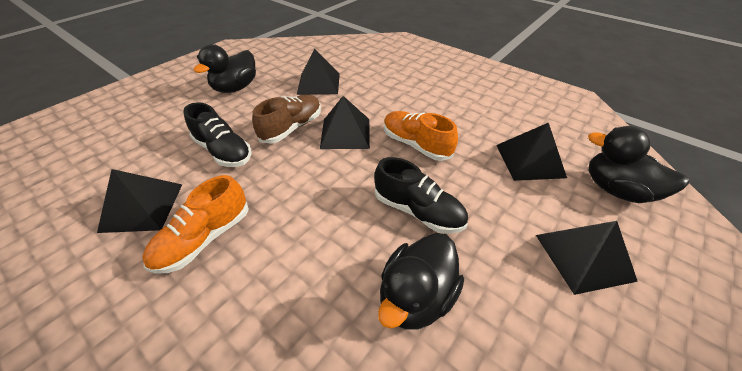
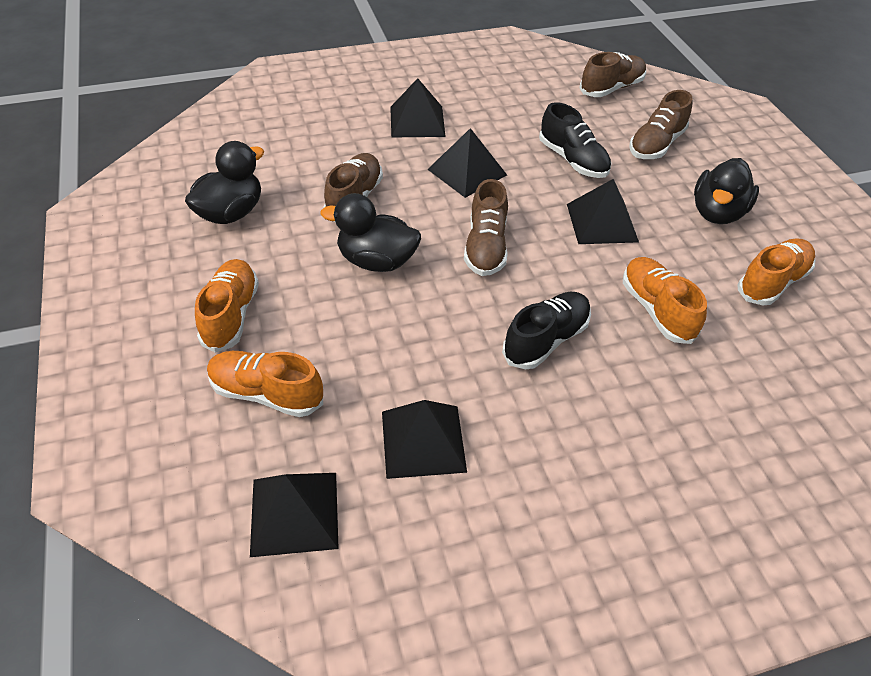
brown shoe: [252,95,321,144] = 1 -> [323,153,383,223] [464,179,508,276] [579,52,646,97] [629,90,693,159] = 4
orange shoe: [142,175,249,274] [384,111,458,161] = 2 -> [195,259,259,353] [207,351,323,417] [623,257,707,344] [737,238,815,305] = 4

